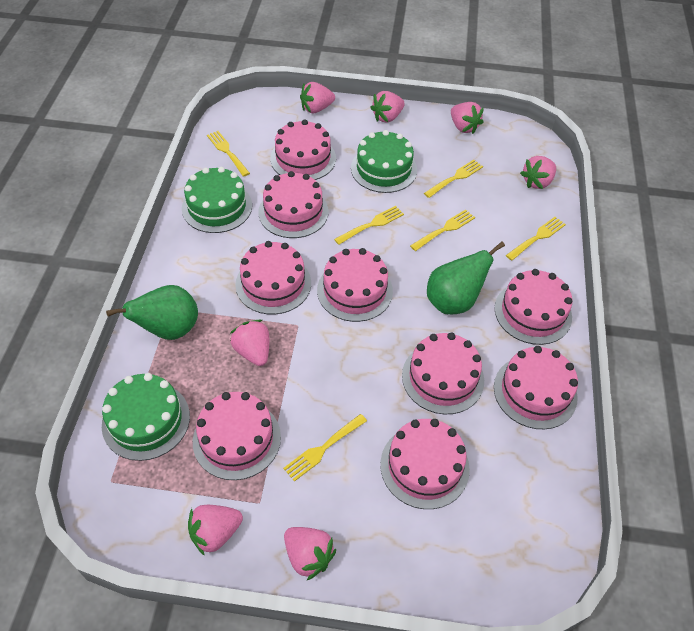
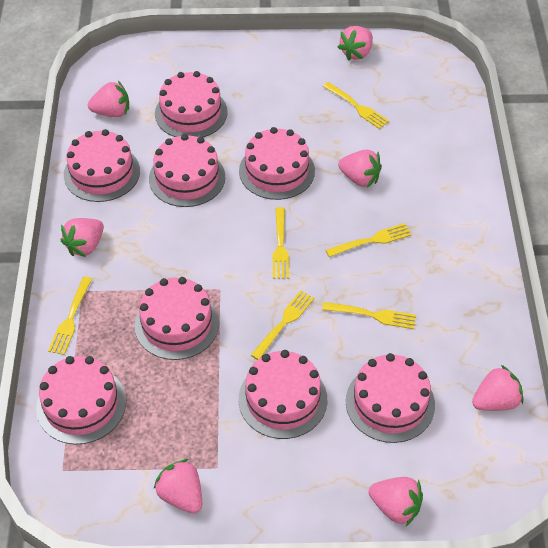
green cake: [102,373,190,461] [182,167,252,233] [351,130,417,193] = 3 -> none = 0
green pear: [106,285,198,340] [427,241,505,315] = 2 -> none = 0
pink cake: [193,392,281,480] [235,241,311,314] [258,171,329,238] [270,119,336,180] [317,248,393,322] [380,419,470,509] [402,332,484,414] [494,346,578,429] [495,269,573,345] = 9 -> [36,356,126,444] [64,129,140,202] [134,277,219,360] [149,134,225,207] [155,71,228,137] [239,127,315,200] [239,350,327,439] [346,353,435,443] = 8

